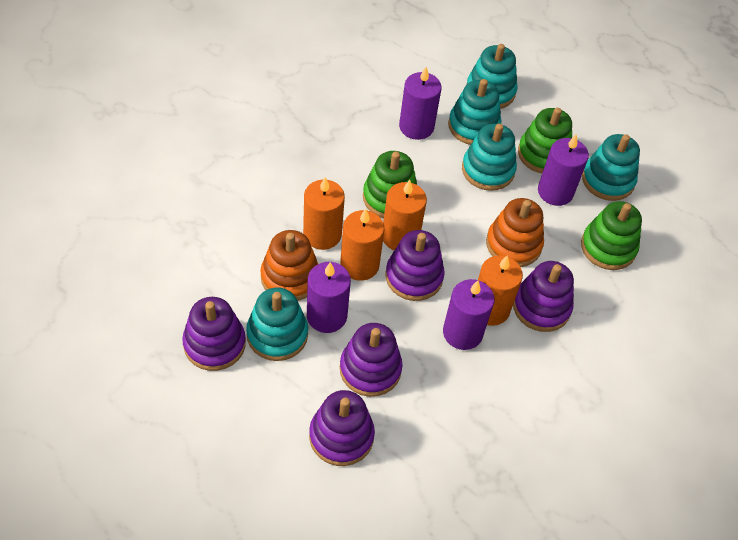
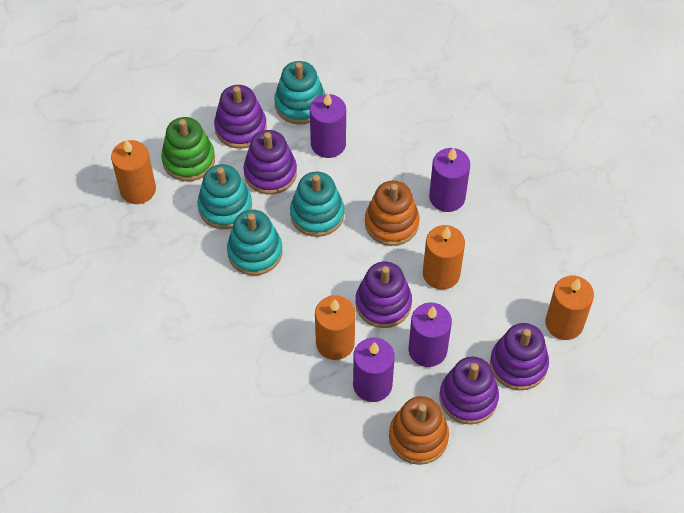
green stacking toy: [363,151,417,218] [518,108,572,173] [581,201,642,270] = 3 -> [161,117,215,181] = 1
turquoise stacking toy: [246,287,308,361] [448,79,501,145] [462,124,517,191] [466,44,518,109] [582,134,640,201] = 5 -> [197,164,252,229] [227,210,282,275] [274,61,325,124] [290,172,344,237] = 4

